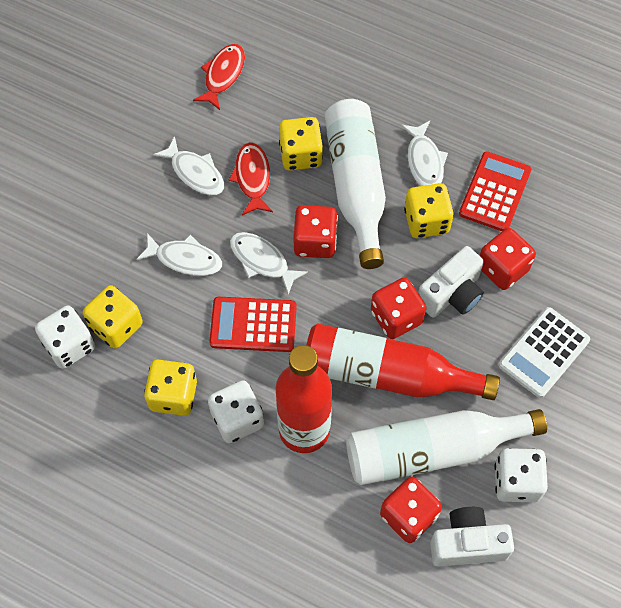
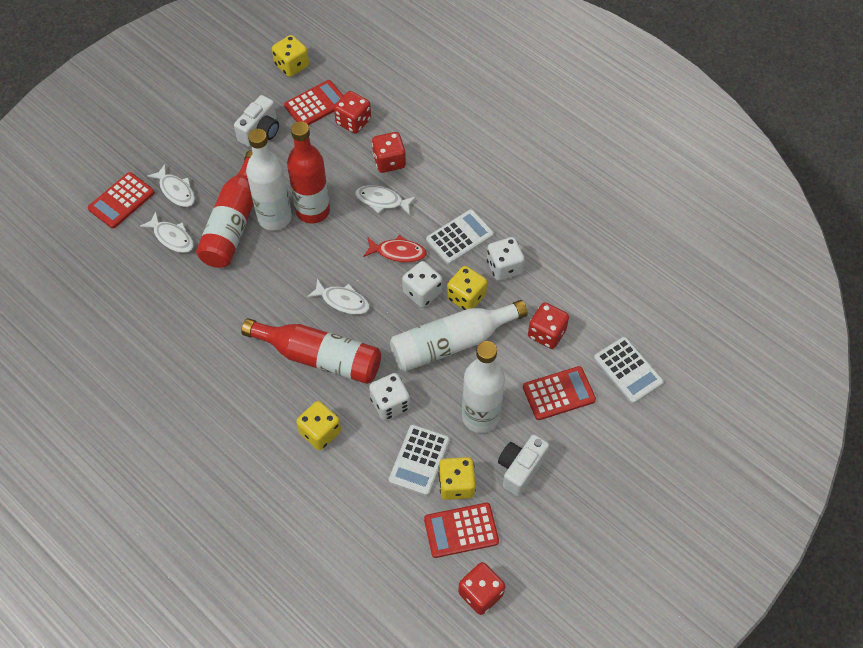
red bottle: [276,345,332,453] [306,323,500,400] = 2 -> [196,150,254,268] [241,318,381,384] [287,121,330,224] = 3
red calculator: [209,297,297,352] [459,151,531,231] = 2 -> [88,172,155,228] [284,80,344,125] [424,503,499,558] [523,366,596,420] = 4
red fish: [193,44,245,110] [229,142,273,215] = 2 -> [363,235,427,263] = 1
white bottle: [325,99,386,269] [346,409,547,485] = 2 -> [246,129,292,230] [390,300,528,372] [462,341,505,433] = 3
white calculator: [499,307,590,398] = 1 -> [389,425,450,496] [426,209,494,265] [594,337,664,403] = 3

